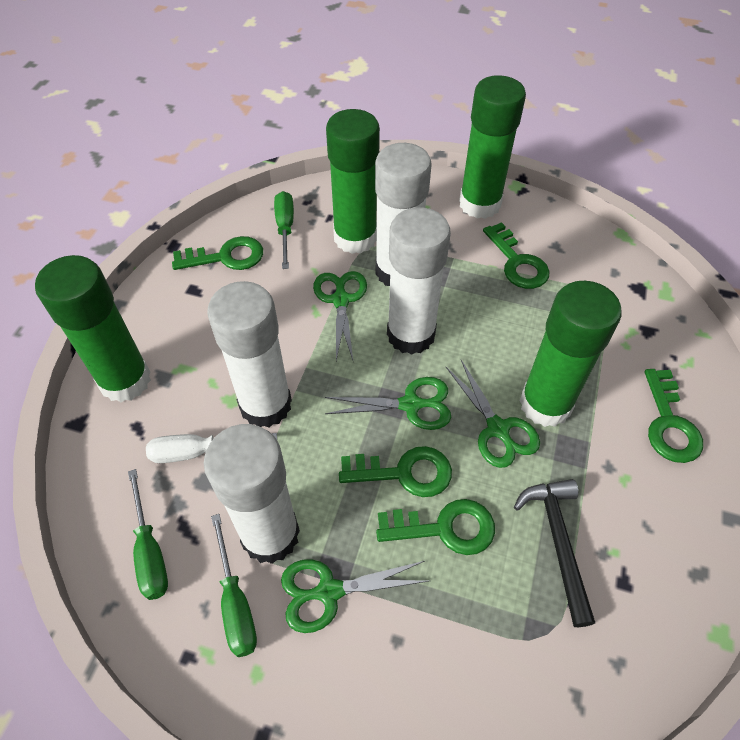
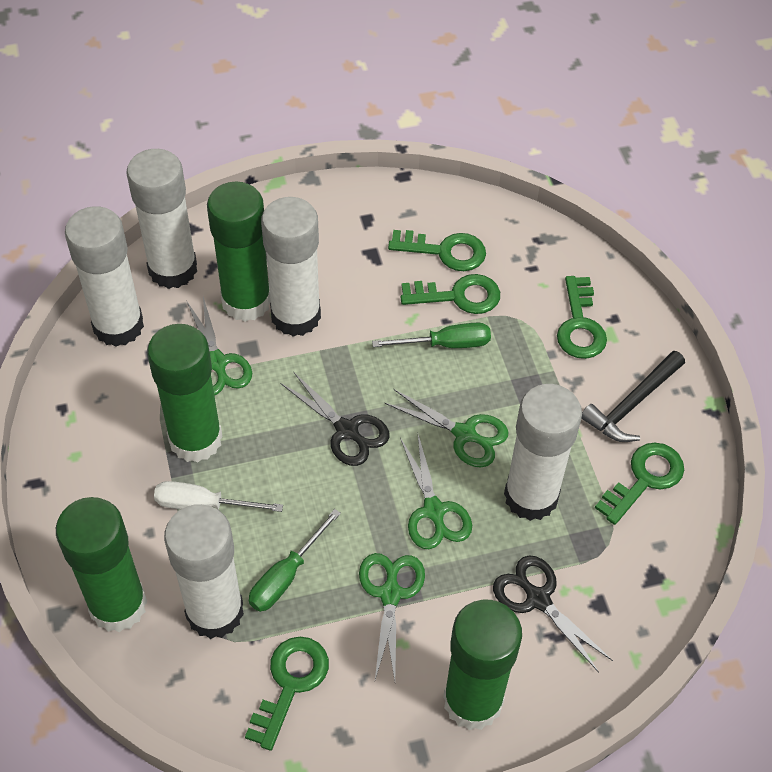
black scissors: none = 0 -> [281,373,390,466] [493,556,613,673] = 2
green screwdriver: [128,469,168,600] [211,514,257,657] [274,191,294,269] = 3 -> [249,509,341,612] [372,323,491,348] = 2
white glue stick: [204,424,300,564] [207,281,292,427] [375,143,432,286] [387,207,451,355] = 4 -> [65,206,144,347] [126,149,197,289] [164,504,244,639] [261,197,321,337] [504,384,582,521] = 5

